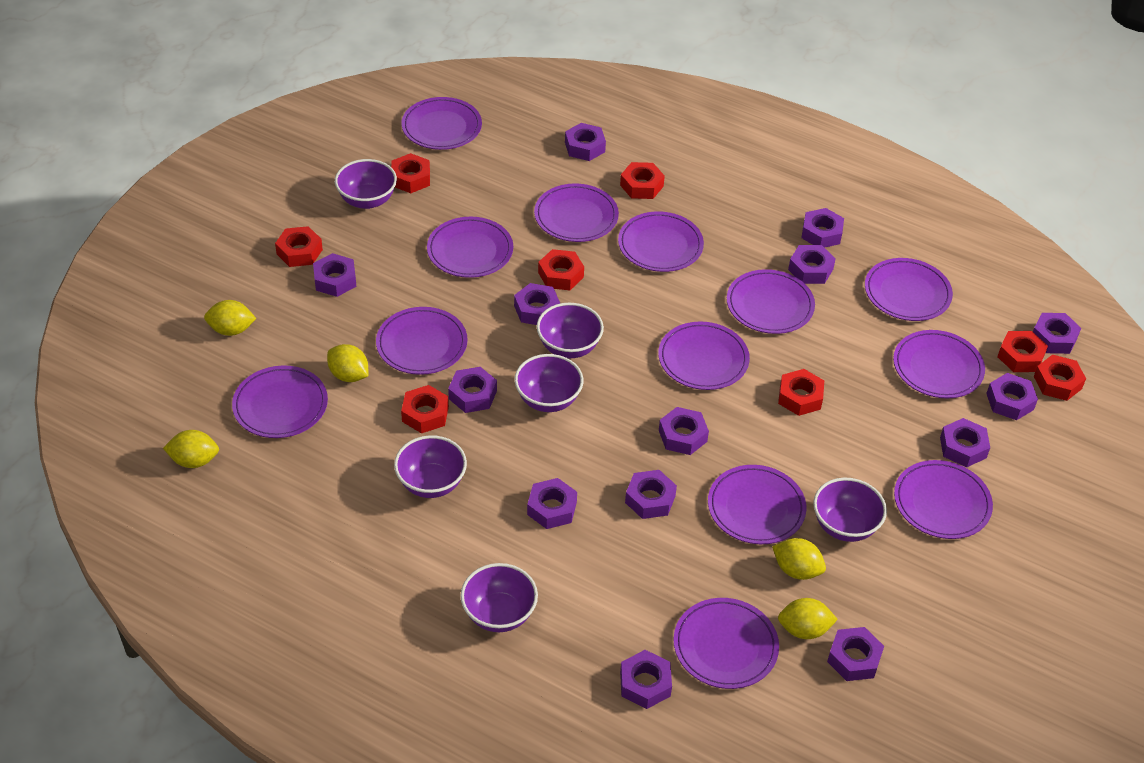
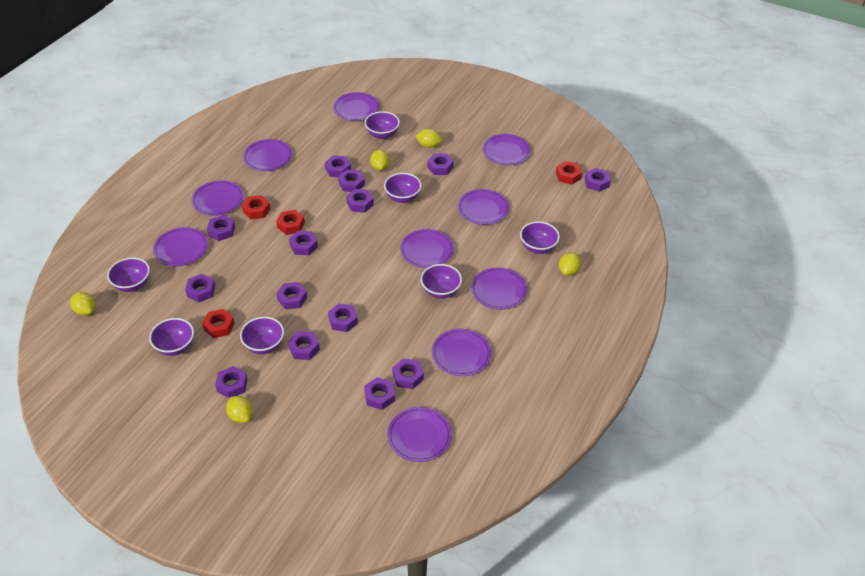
purple bowl: [335,159,397,209] [394,435,467,498] [460,563,538,632] [514,354,583,412] [537,303,604,358] [813,478,887,542] = 6 -> [107,257,150,292] [149,318,194,356] [240,317,284,354] [365,111,400,139] [384,173,422,203] [421,264,462,299] [520,221,560,254] = 7
purple plate: [232,365,328,438] [376,307,468,375] [402,97,482,150] [427,217,513,278] [534,183,619,242] [618,212,704,272] [658,321,750,390] [673,598,779,689] [708,465,806,544] [727,269,815,334] [865,258,953,321] [893,330,985,398] [894,460,993,539] = 13 -> [153,227,208,266] [192,180,244,216] [243,139,292,171] [333,92,379,121] [387,407,452,462] [400,229,454,268] [432,329,491,376] [458,189,509,225] [471,267,527,310] [483,134,531,165] = 10
red nut: [275,226,323,267] [391,153,430,193] [401,385,449,433] [538,249,584,290] [620,162,665,199] [778,369,824,416] [997,331,1048,372] [1034,354,1086,401] = 8 -> [202,309,235,338] [242,195,270,219] [276,210,305,235] [556,161,582,185] = 4

